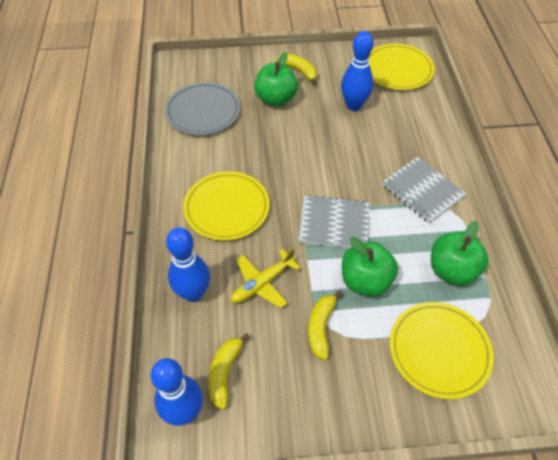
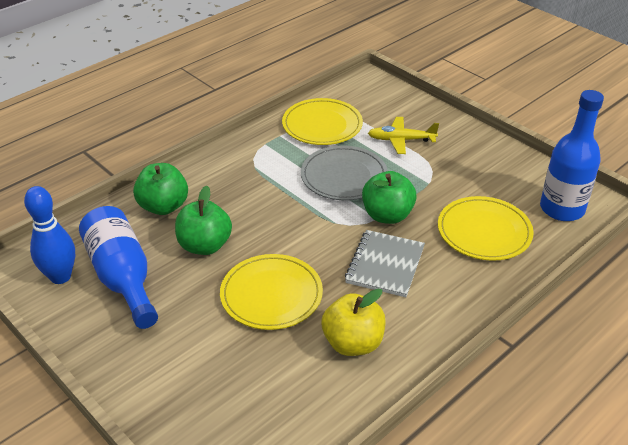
blue bottle: none = 0 -> [79,206,158,329] [540,90,604,221] = 2
blue bowling pin: [151,358,203,426] [166,228,210,302] [341,31,374,111] = 3 -> [24,186,75,284] = 1
grey notebook: [299,195,369,248] [382,157,466,224] = 2 -> [345,230,425,297] = 1
yellow apple: none = 0 -> [321,289,386,356] = 1
yellow banana: [208,333,250,410] [277,53,317,85] [308,291,343,360] = 3 -> none = 0

